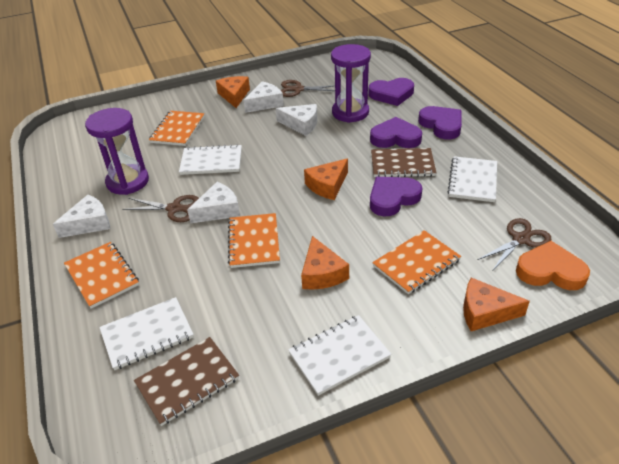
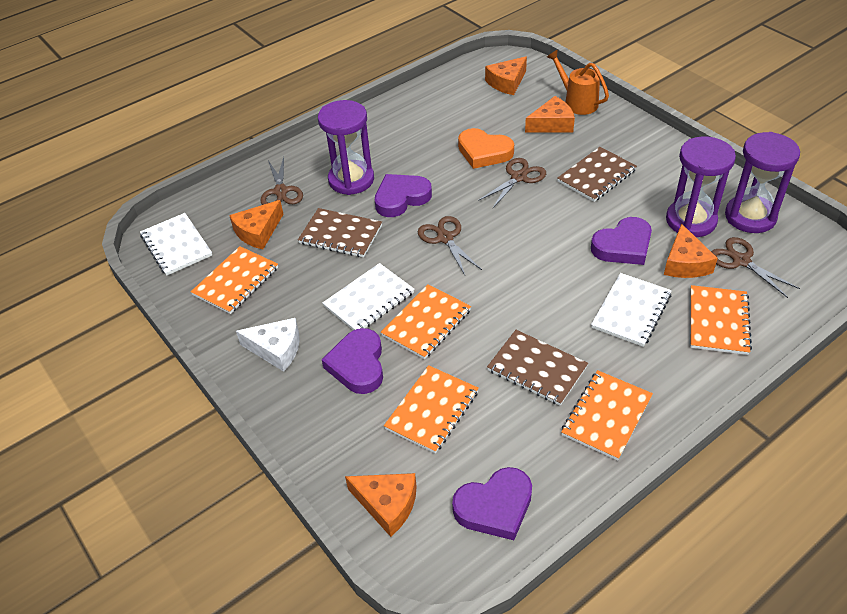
brown notebook: [134,337,239,426] [371,148,436,177] = 2 -> [298,208,382,257] [487,330,588,406] [557,147,637,202] = 3
brown scissors: [122,195,199,222] [281,80,335,97] [477,218,551,270] = 3 -> [261,157,303,205] [418,216,482,275] [478,158,546,209] [711,237,800,298] = 4
orange cheese: [216,76,250,108] [301,236,349,290] [304,158,348,200] [463,278,530,331] = 4 -> [229,200,283,249] [345,473,417,537] [485,56,527,95] [525,96,575,133] [664,223,718,278] = 5
orange notebook: [64,242,139,309] [149,111,205,146] [228,213,280,268] [372,230,461,294] = 4 -> [191,246,278,314] [381,284,471,359] [384,365,479,454] [561,370,653,461] [690,285,752,355] = 5
orange watering can: none = 0 -> [547,50,609,115] = 1
purple hourglass: [85,108,149,195] [331,44,371,123] = 2 -> [318,100,374,195] [666,137,736,237] [725,132,800,233] = 3
white cheese: [53,195,110,238] [187,182,240,223] [244,81,284,113] [276,104,317,136] = 4 -> [236,318,300,372] = 1
white notebook: [99,297,194,370] [179,144,242,175] [288,315,391,396] [447,156,497,202] = 4 -> [140,213,212,276] [323,263,414,330] [591,273,672,347] = 3

